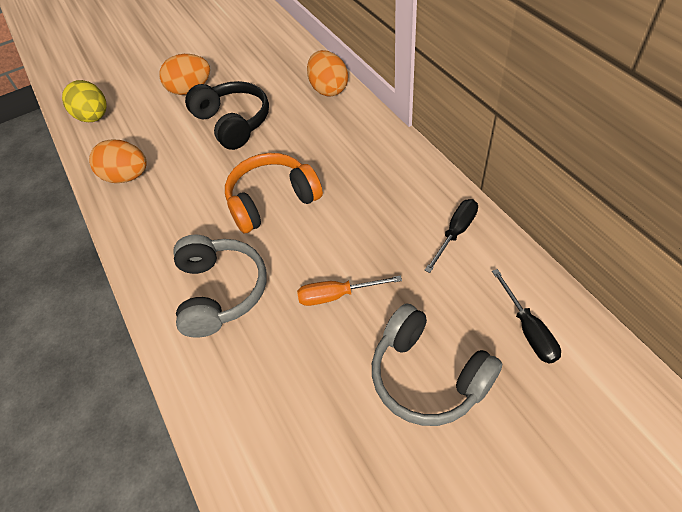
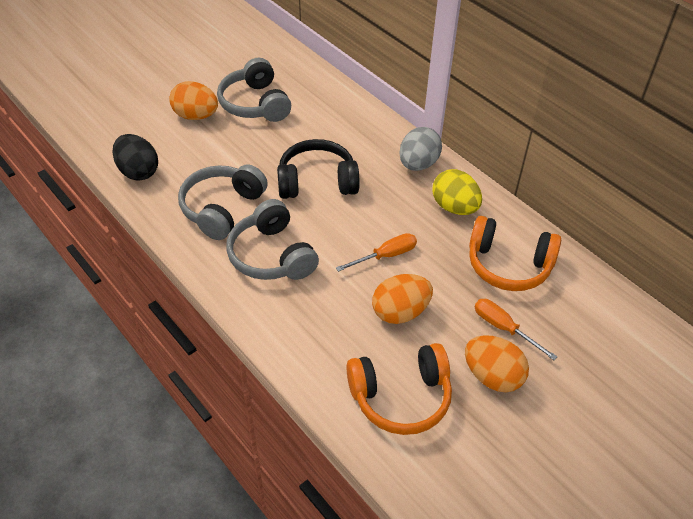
black egg: none = 0 -> [112,134,158,181] = 1
black screwdriver: [425,199,478,273] [492,269,561,364] = 2 -> none = 0
grey egg: none = 0 -> [399,127,442,171] = 1
grey headphones: [173,235,266,338] [372,304,502,426] = 2 -> [178,164,268,240] [217,58,291,122] [227,199,319,280] = 3
orange headphones: [225,153,323,233] = 1 -> [346,343,452,435] [469,216,561,291] = 2
orange screwdriver: [297,275,402,306] = 1 -> [336,233,417,272] [475,299,557,360] = 2

